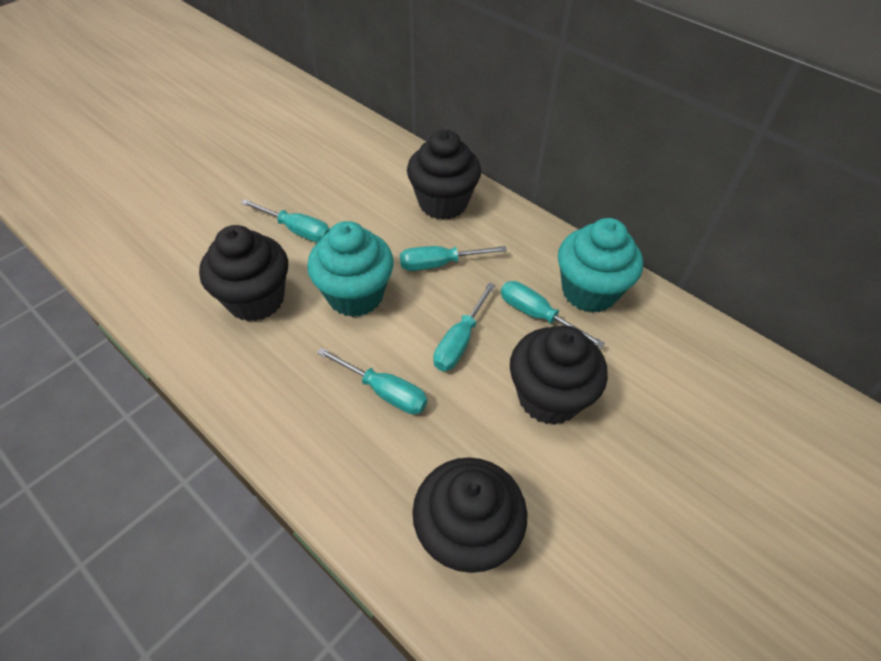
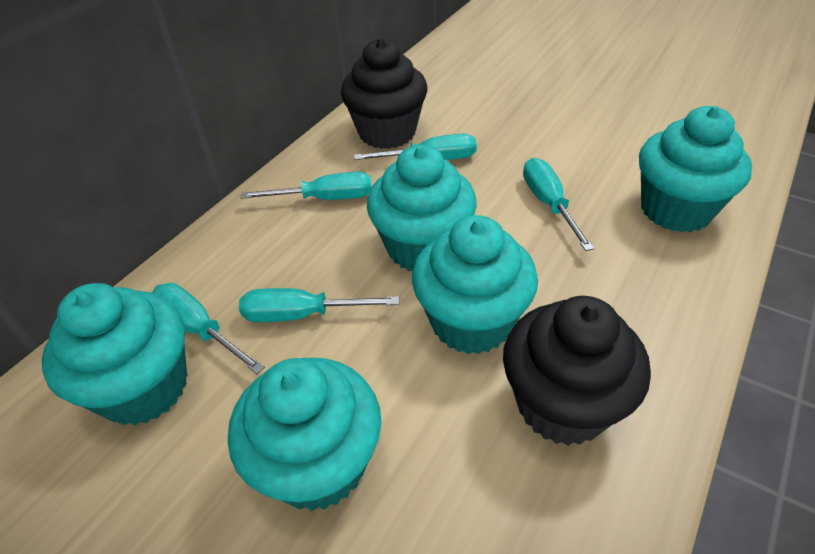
black cupcake: [199,225,288,321] [407,130,481,220] [412,457,527,573] [510,325,608,425] = 4 -> [341,38,427,149] [503,296,651,446] = 2
turquoise cupcake: [307,221,394,317] [558,218,643,313] = 2 -> [42,283,187,426] [228,358,382,511] [367,145,477,271] [412,215,538,354] [639,106,752,232] = 5

